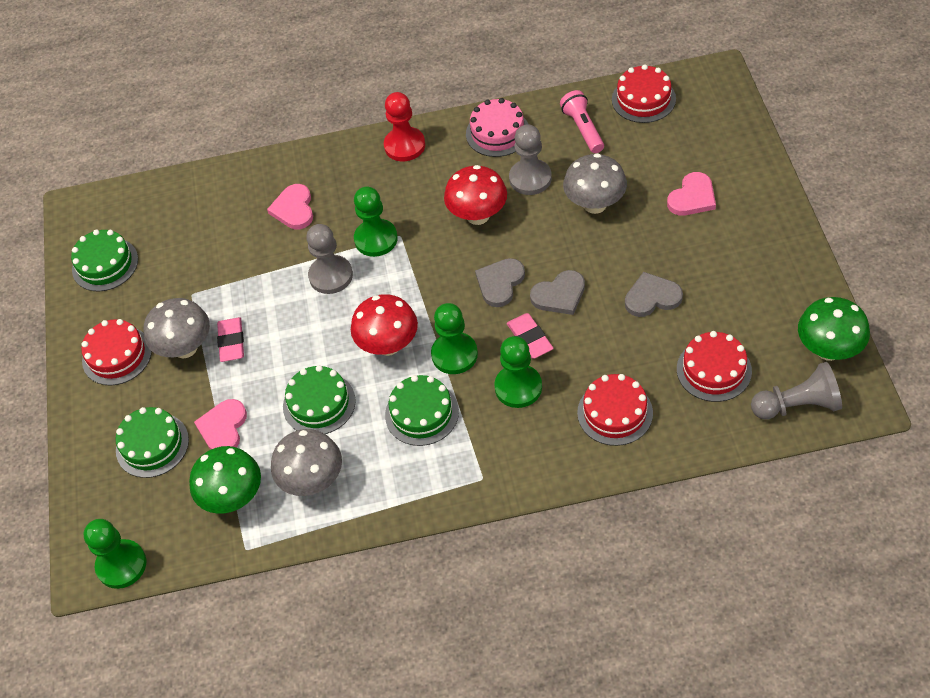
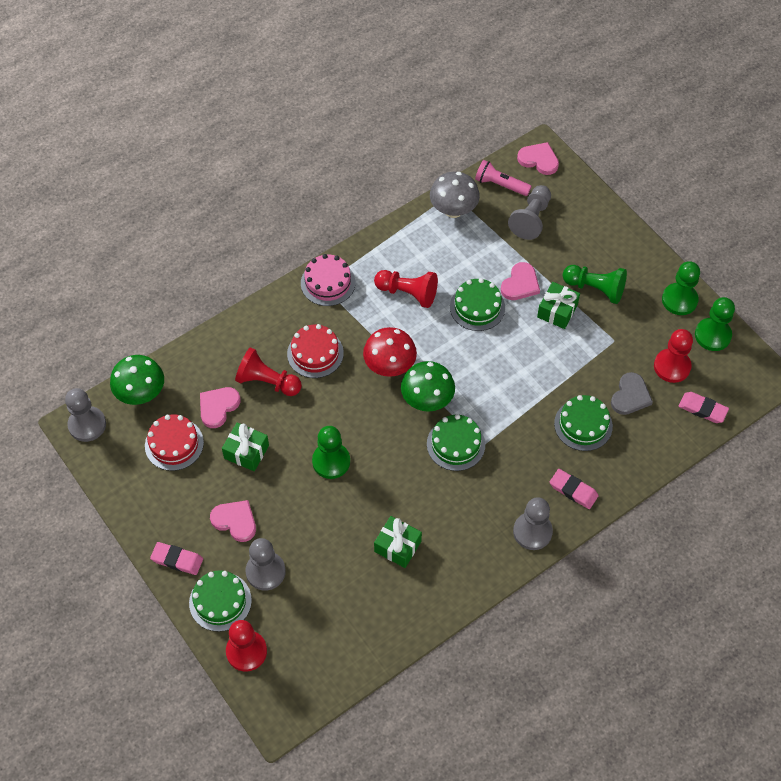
green gift: none = 0 -> [222,423,269,471] [374,516,422,568] [537,282,580,329] = 3
grey heart: [475,258,525,307] [530,270,585,315] [625,272,683,317] = 3 -> [611,372,653,415] = 1
grey mushroom: [144,298,210,358] [271,429,342,496] [563,153,627,214] = 3 -> [430,172,480,218] = 1
grey pawn: [306,224,353,294] [509,124,552,195] [751,362,842,419] = 3 -> [65,388,106,442] [245,538,286,591] [508,185,551,240] [513,497,553,550] = 4
pink eraser: [217,317,244,362] [507,313,554,359] = 2 -> [150,542,203,575] [550,469,599,509] [678,392,729,423] = 3
pink heart: [194,399,247,450] [267,184,313,229] [667,172,716,216] = 3 -> [200,387,241,428] [210,500,256,542] [501,262,540,300] [517,142,559,175] = 4
red cake: [81,319,152,386] [577,374,653,446] [612,64,676,123] [677,331,752,402] = 4 -> [145,414,204,471] [287,324,344,378] = 2
red mushroom: [351,294,418,356] [444,165,507,225] = 2 -> [363,327,417,377] = 1
red pawn: [384,92,425,161] = 1 -> [226,620,267,671] [235,347,302,396] [374,270,438,308] [654,329,693,383] = 4

